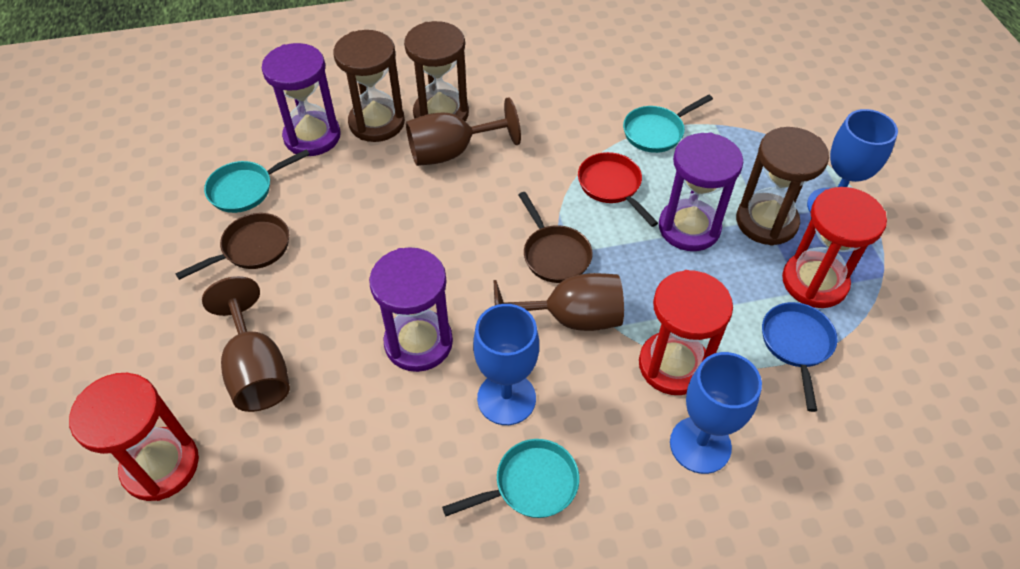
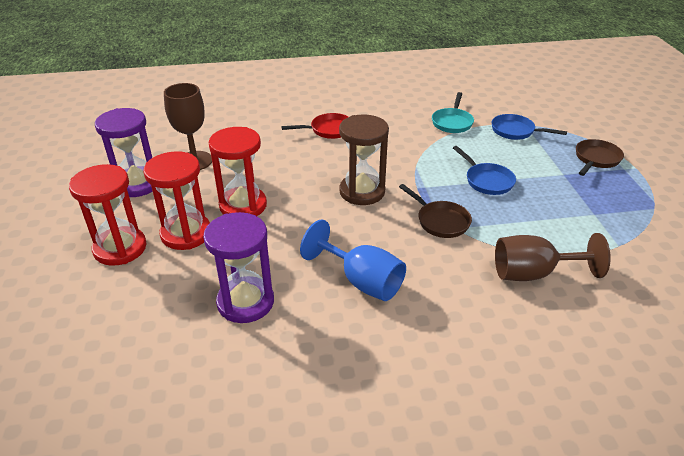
blue goblet: [473,304,539,425] [670,352,762,474] [807,109,898,212] = 3 -> [300,219,406,301] = 1
blue pan: [762,302,838,412] = 1 -> [453,146,516,195] [492,114,567,140] = 2
brown goblet: [202,276,290,412] [406,97,521,166] [494,273,624,331] = 3 -> [164,83,212,170] [495,233,611,281] = 2
brown hourglass: [333,30,405,142] [404,21,469,122] [736,127,829,245] = 3 -> [339,114,389,205] = 1
purple hourglass: [262,43,341,156] [369,247,453,372] [659,132,743,251] = 3 -> [95,108,153,197] [203,212,274,323] = 2
turquoise pan: [204,149,310,213] [442,439,579,518] [623,94,713,153] = 3 -> [432,92,474,133] = 1

